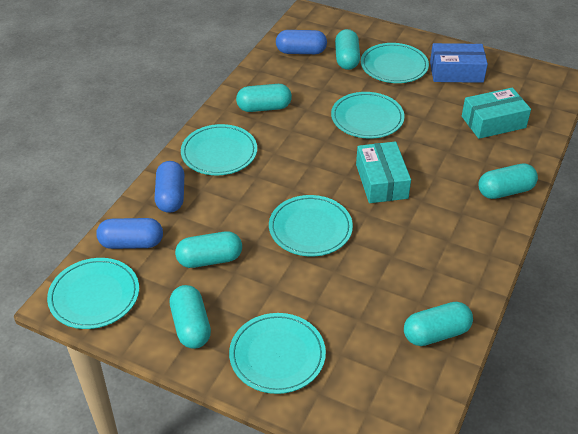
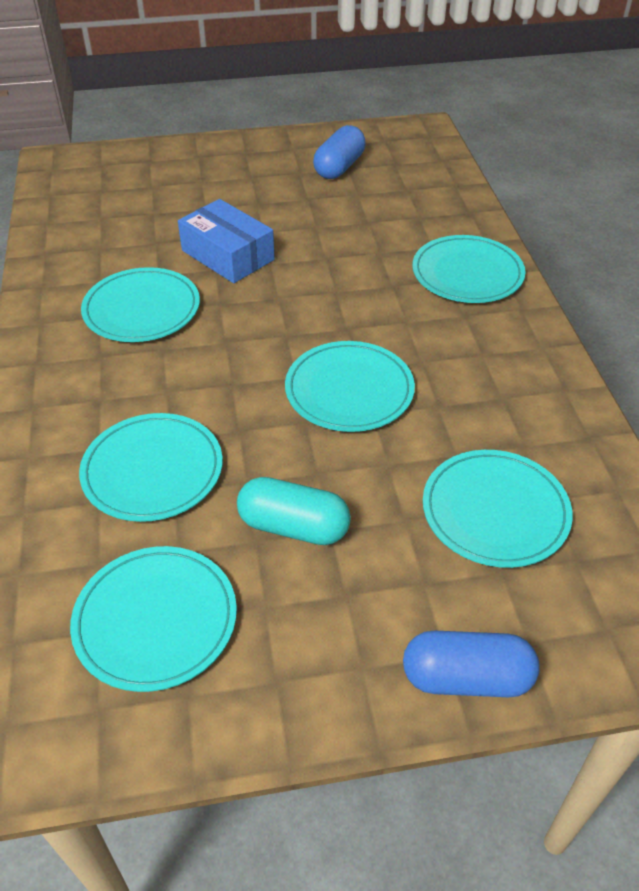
blue capsule: [96,218,163,249] [154,161,184,213] [276,30,327,54] = 3 -> [313,125,366,179] [403,631,540,697] = 2
turquoise box: [356,141,411,203] [462,88,531,139] = 2 -> none = 0
turquoise capsule: [170,285,211,349] [175,231,242,268] [236,84,292,112] [335,29,360,70] [404,302,473,346] [478,163,538,199] = 6 -> [237,477,351,545] = 1

